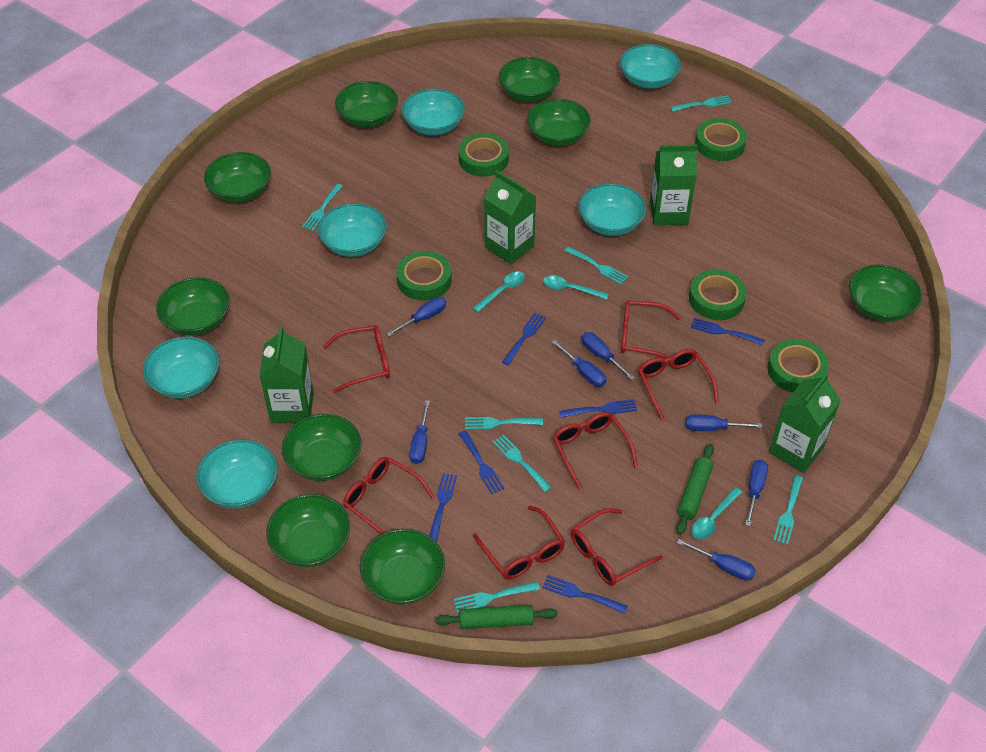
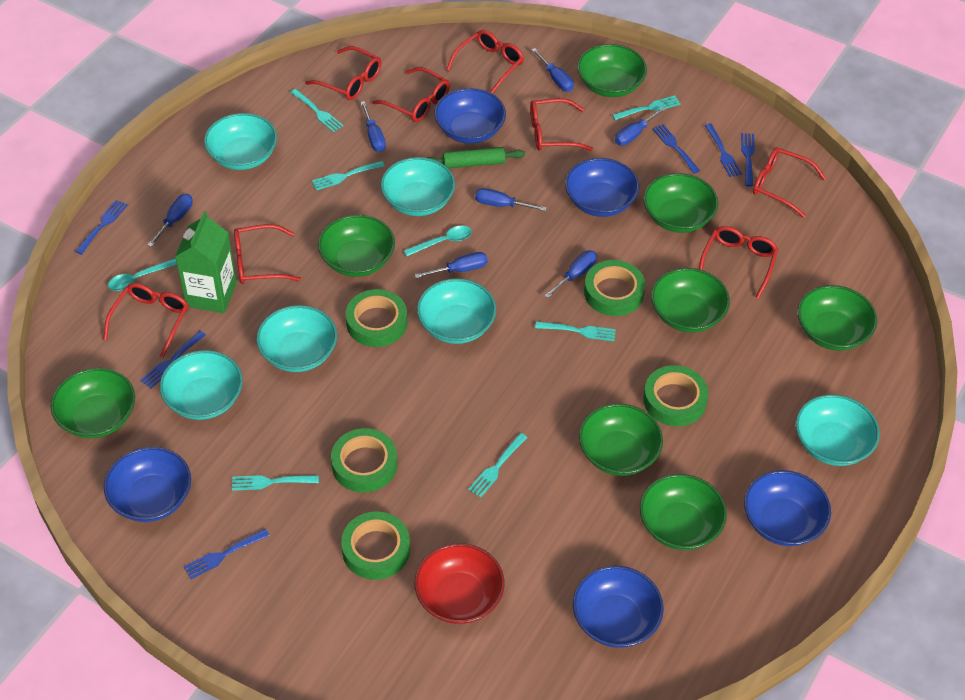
blue bowl: none = 0 -> [104,447,191,522] [434,88,506,144] [565,158,639,217] [573,566,664,648] [744,470,831,546] = 5
green bowl: [156,277,230,336] [204,152,271,203] [267,494,350,567] [282,414,362,481] [335,81,398,127] [360,529,445,605] [499,57,560,102] [527,99,591,146] [849,264,923,322] = 9 -> [51,368,135,438] [318,215,395,277] [577,44,647,97] [579,404,663,476] [640,474,727,550] [643,173,718,233] [651,268,730,333] [798,285,877,351] = 8
green carton: [259,327,314,423] [484,171,536,264] [650,145,697,225] [769,373,841,473] = 4 -> [175,211,237,313] = 1
green rolling pin: [435,605,558,629] [676,444,714,535] = 2 -> [428,147,525,168] = 1
red bowl: none = 0 -> [414,543,504,624] = 1
red glasses: [323,325,390,393] [343,457,434,534] [473,505,565,579] [552,412,638,490] [571,508,663,586] [621,300,681,358] [638,349,719,420] = 7 -> [103,283,189,358] [234,224,301,284] [305,46,381,100] [372,67,450,122] [446,30,524,94] [530,98,593,151] [699,226,778,299] [753,147,826,218] = 8
turquoise fork: [302,184,343,231] [454,582,540,613] [465,417,543,430] [492,435,552,492] [565,246,628,284] [670,95,732,112] [773,475,803,545] = 7 -> [232,475,319,491] [290,89,343,132] [312,161,385,190] [468,433,528,498] [535,321,616,341] [612,95,681,120] = 6
turquoise spoon: [473,271,525,313] [543,275,609,300] [691,487,742,539] = 3 -> [108,258,177,291] [403,226,472,256] = 2

